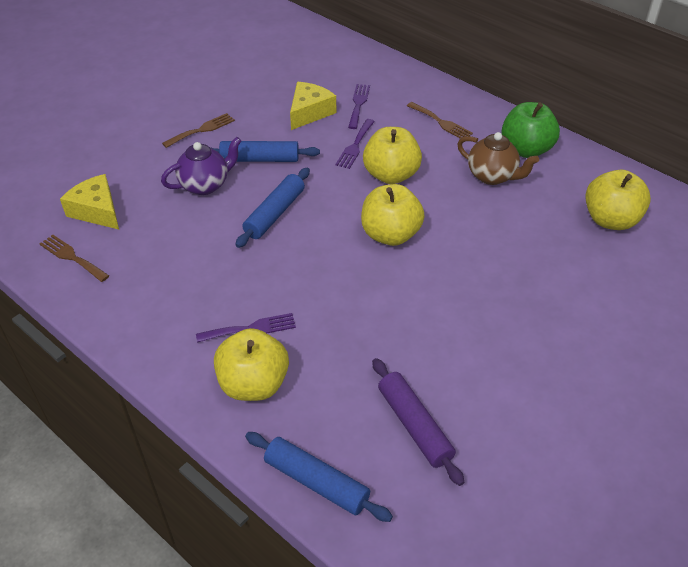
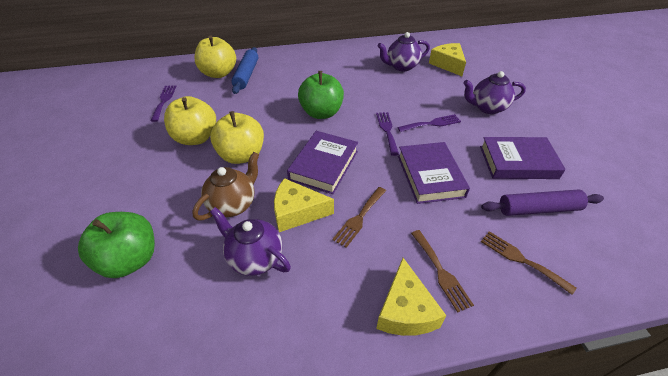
blue rolling pin: [210,141,320,162] [235,168,310,248] [245,432,393,522] = 3 -> [231,47,258,94] = 1
green apple: [501,102,560,158] = 1 -> [78,212,155,278] [298,71,344,119] = 2
purple book: none = 0 -> [287,131,358,194] [398,142,470,204] [480,137,566,179] = 3
purple teapot: [161,137,241,195] = 1 -> [210,207,291,276] [378,32,430,71] [463,71,526,114] = 3
yellow apple: [214,328,289,401] [361,184,424,246] [363,127,422,184] [585,170,651,230] = 4 -> [164,96,216,145] [194,36,236,78] [210,111,264,164] = 3
yellow cheese: [60,174,119,229] [290,82,336,130] = 2 -> [274,178,334,232] [376,258,446,336] [429,43,466,76] = 3

